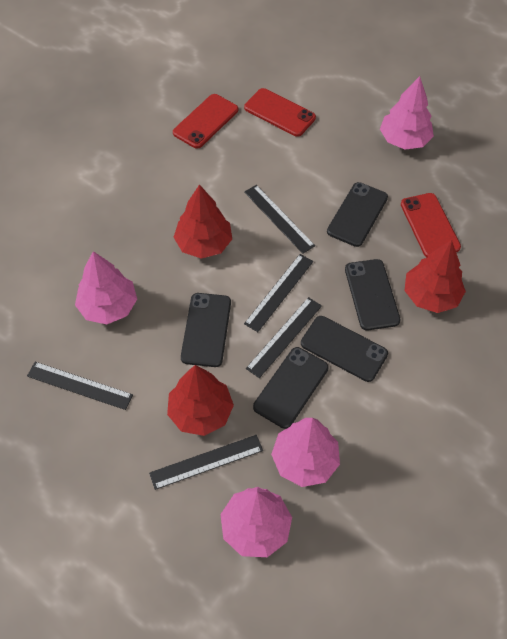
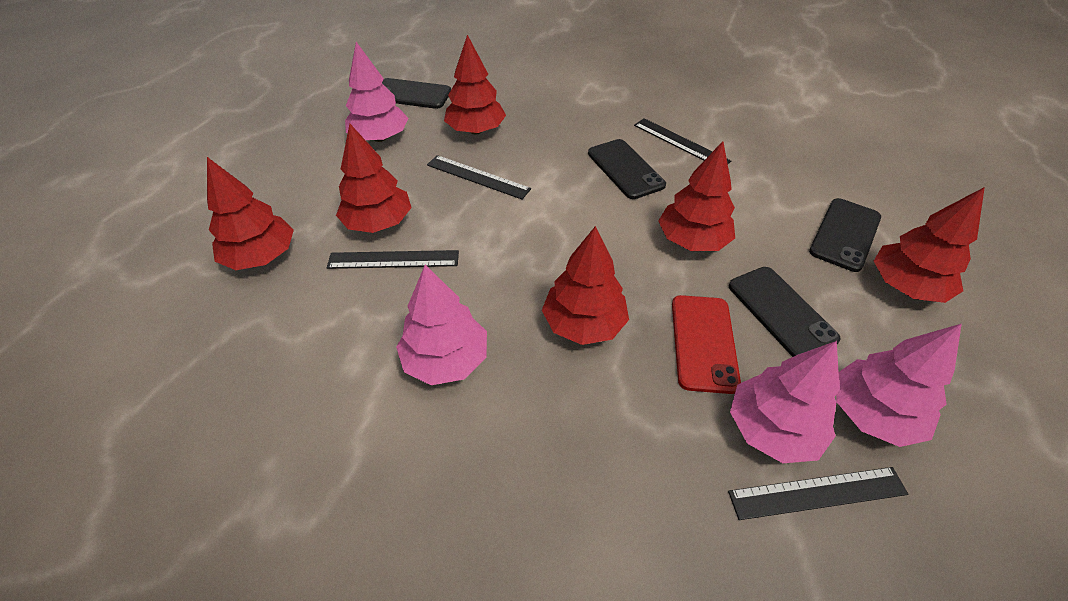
black phone: [181,293,231,367] [253,347,329,429] [301,316,388,382] [327,182,388,247] [345,259,401,330] = 5 -> [382,78,451,109] [588,139,666,199] [729,267,841,357] [809,198,881,272] = 4
black ruler: [27,362,133,410] [149,435,263,490] [244,185,315,254] [244,254,313,332] [246,297,322,378] = 5 -> [327,250,459,269] [427,155,531,200] [634,118,731,164] [728,467,908,520] = 4
red phone: [173,94,238,149] [244,88,316,137] [401,193,461,258] = 3 -> [672,295,741,394] = 1
red tree: [167,365,234,436] [173,184,232,259] [404,240,466,313] = 3 -> [207,157,294,270] [336,124,412,233] [444,35,506,134] [542,226,629,345] [658,141,735,251] [874,187,985,303] = 6

